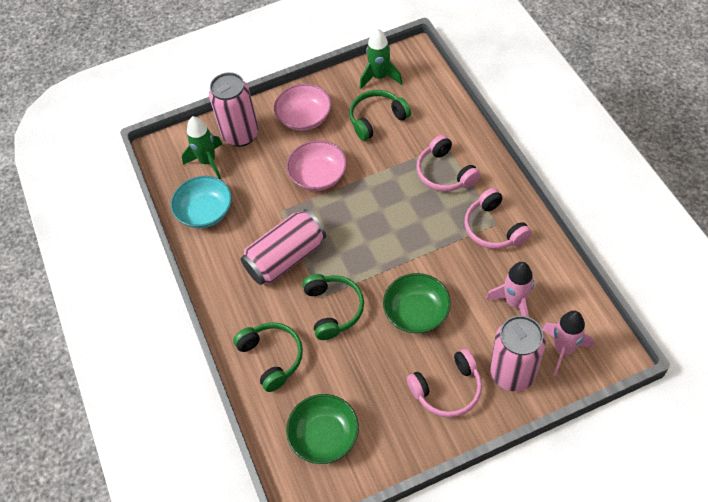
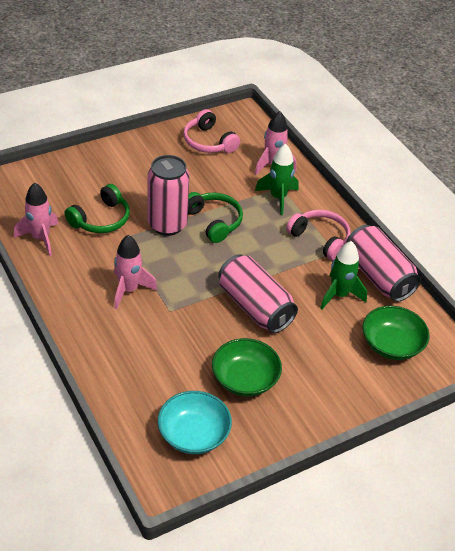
green headphones: [233,322,303,392] [302,274,364,340] [349,90,411,141] = 3 -> [65,184,130,233] [188,192,243,243] = 2
pink bowl: [274,84,331,131] [286,140,347,191] = 2 -> none = 0
pink headphones: [407,349,482,418] [416,135,481,191] [464,188,532,249] = 3 -> [183,109,240,153] [286,210,351,260] = 2
pink rocket: [486,262,534,317] [542,311,594,376] = 2 -> [14,182,59,256] [114,235,157,309] [255,111,296,175] = 3

